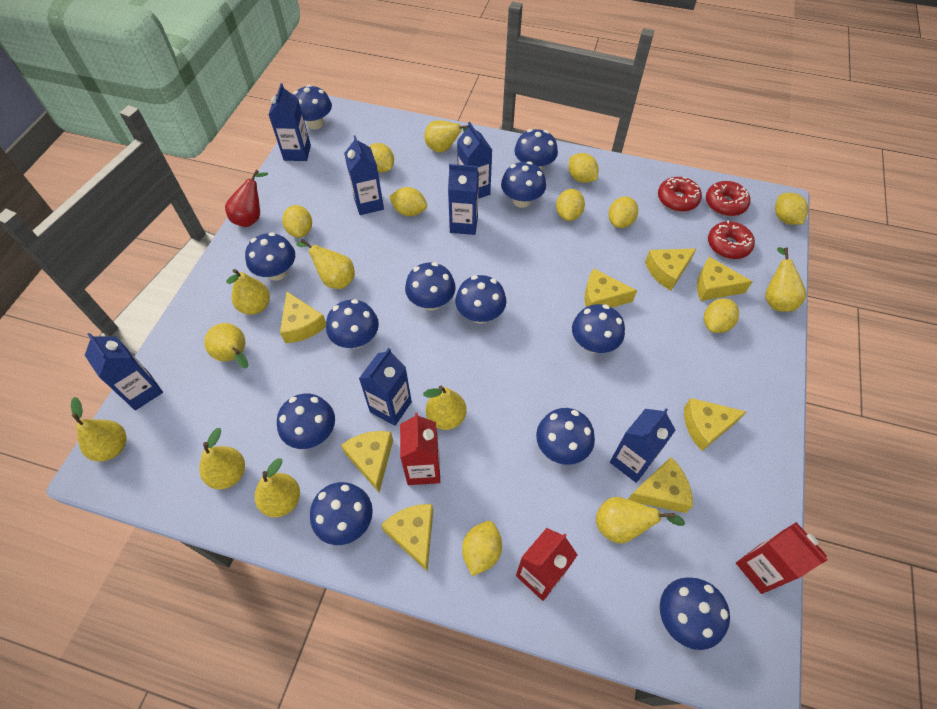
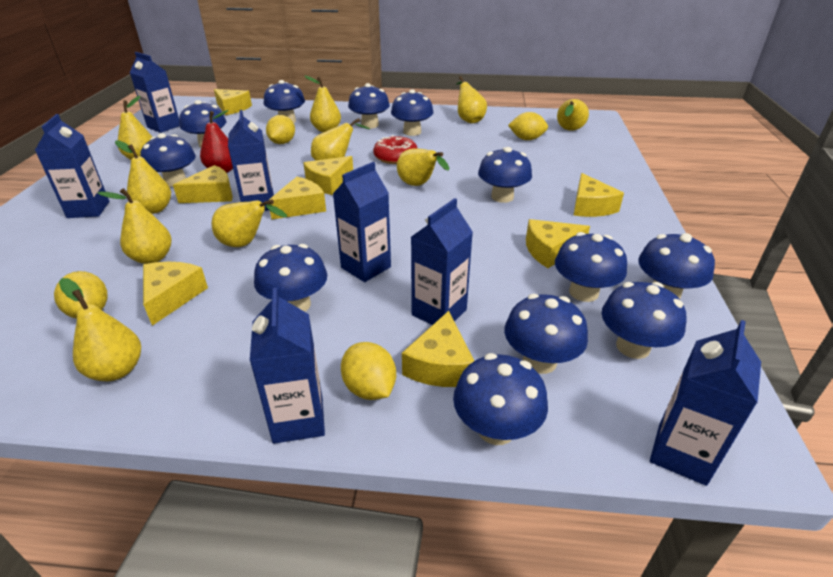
red carton: [400,413,440,485] [516,528,577,601] [736,522,828,594] = 3 -> none = 0
red donut: [658,177,702,212] [706,181,750,216] [708,220,755,259] = 3 -> [373,135,418,164] = 1
yellow lemon: [282,205,312,238] [369,143,394,173] [389,187,427,216] [462,521,502,576] [556,189,585,221] [569,153,599,183] [608,196,638,228] [704,298,739,333] [775,193,808,225] = 9 -> [54,271,108,319] [266,115,295,144] [341,342,396,400] [508,112,548,140] = 4

